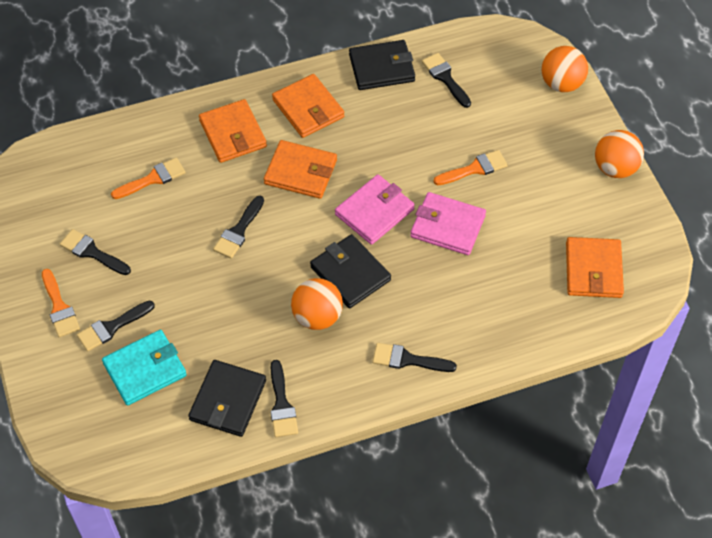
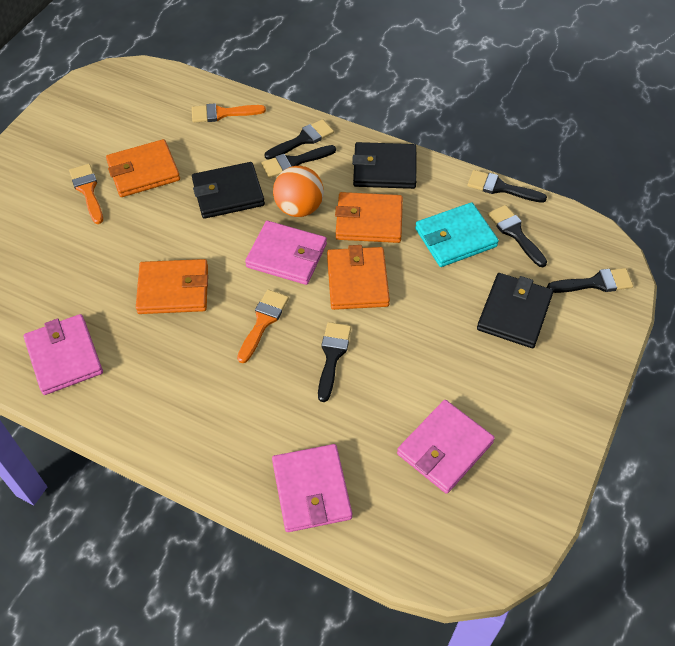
orange ball: [291,278,343,330] [541,46,588,92] [595,130,644,178] = 3 -> [273,166,324,217] = 1
pink wallet: [335,174,415,245] [410,192,486,255] = 2 -> [24,314,103,395] [245,221,327,285] [272,444,352,532] [397,400,495,494] = 4

